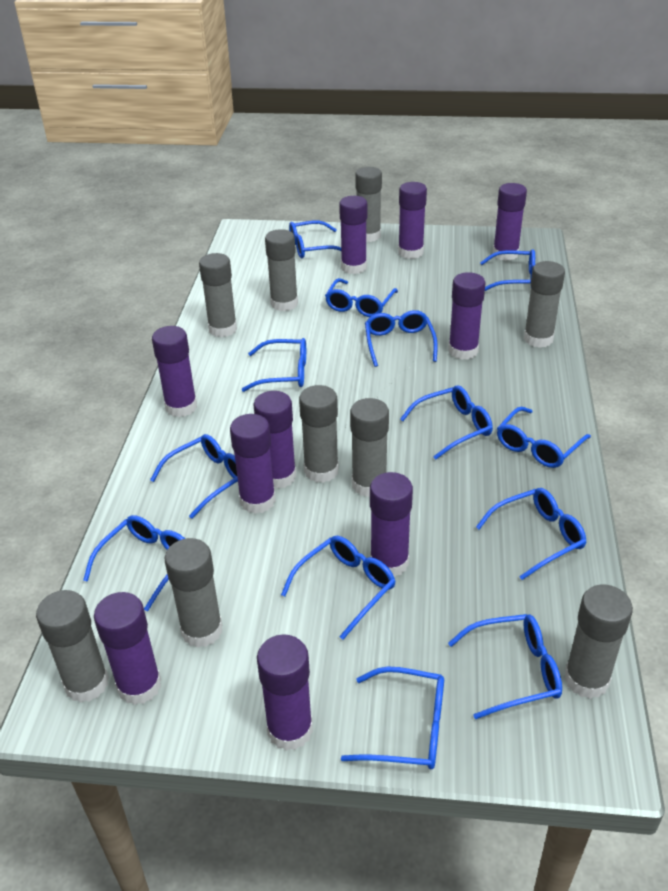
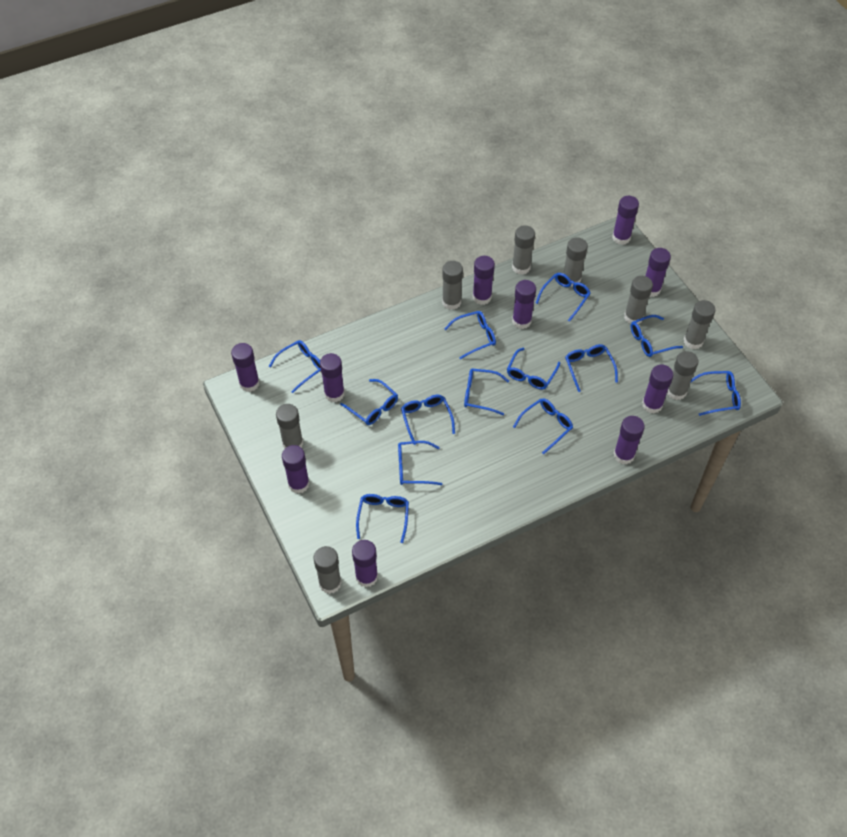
grey glue stick: [36,590,109,703] [165,538,223,648] [199,253,237,337] [265,229,298,311] [299,385,339,483] [350,398,389,497] [355,167,382,242] [524,261,565,348] [564,585,633,699] = 9 -> [276,404,303,449] [313,546,342,594] [442,261,463,310] [512,225,535,275] [563,237,588,287] [624,276,653,324] [667,351,698,400] [684,300,715,350] = 8

